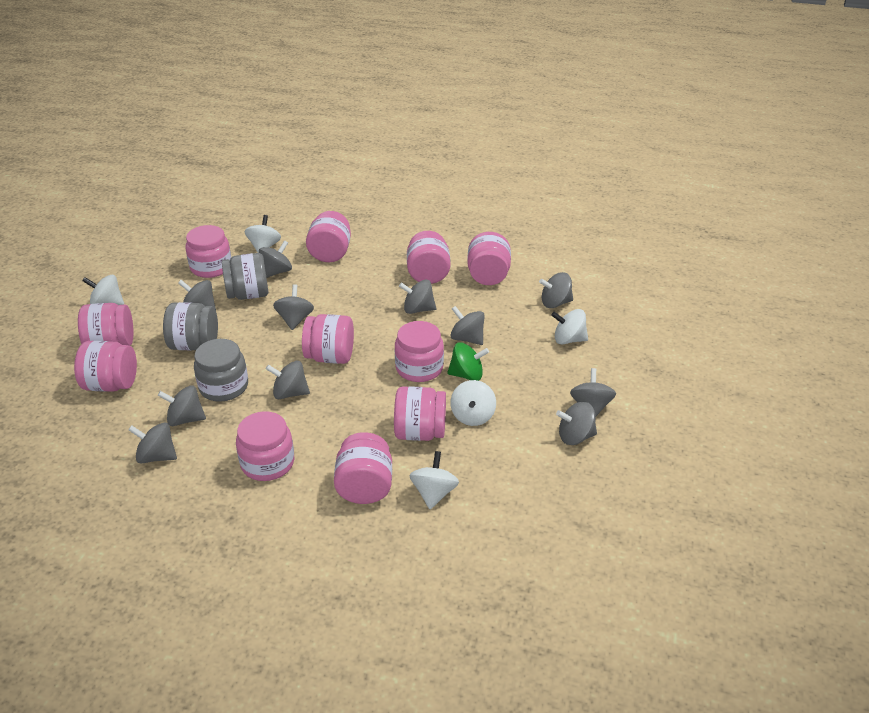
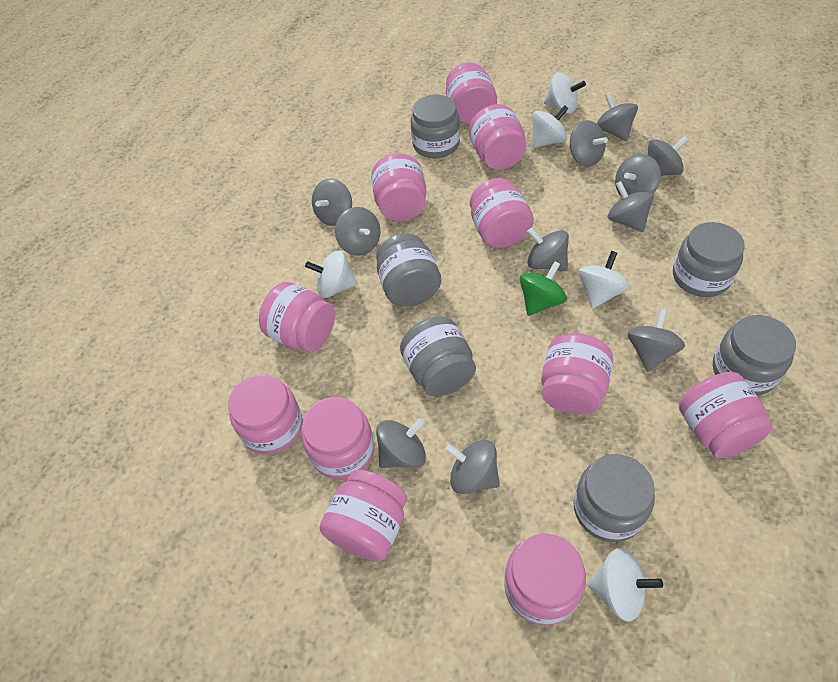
grey jar: [163,302,218,350] [194,339,248,402] [222,253,268,300] = 3 -> [376,233,441,306] [400,317,476,397] [411,94,460,158] [573,454,655,542] [673,222,745,297] [713,315,796,396] = 6

